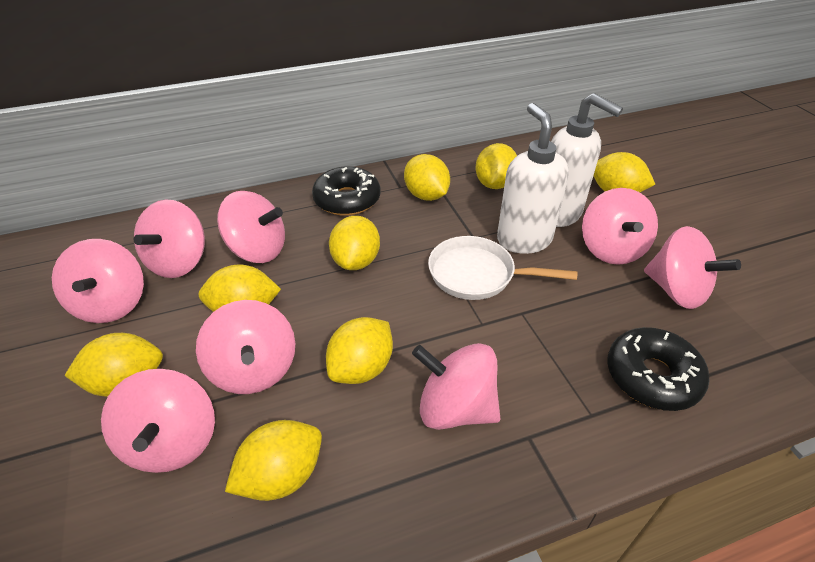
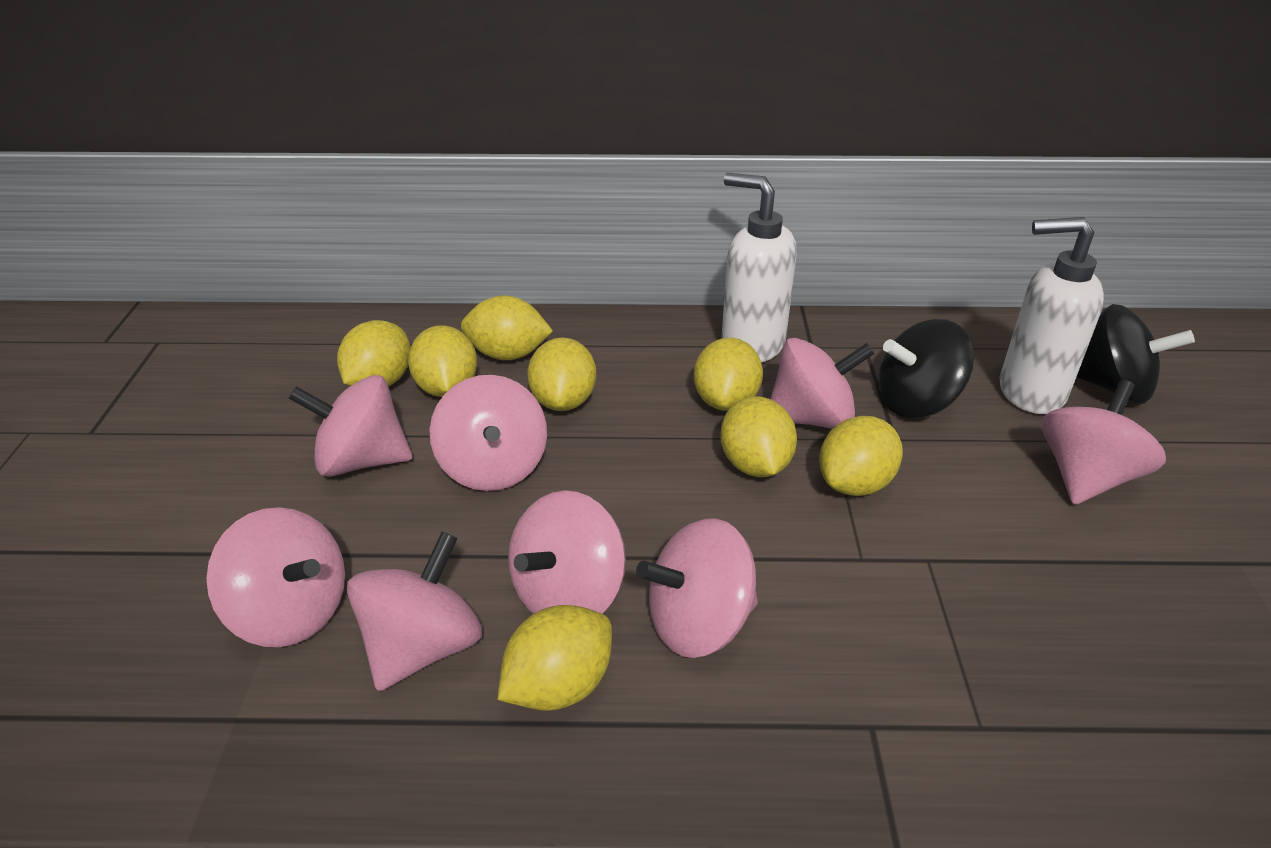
black donut: [312,166,381,216] [607,327,709,411] = 2 -> none = 0
black spinning top: none = 0 -> [878,319,974,418] [1076,304,1195,404] = 2
white pan: [428,236,577,300] = 1 -> none = 0

